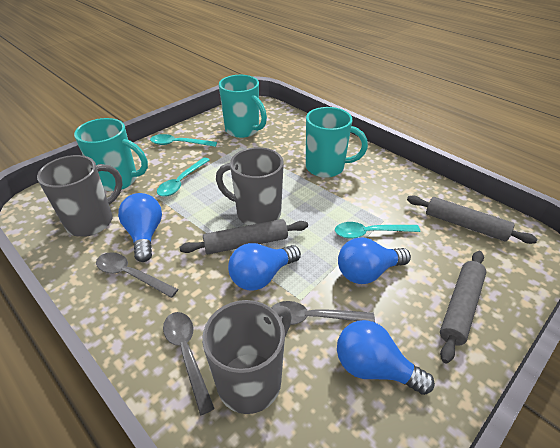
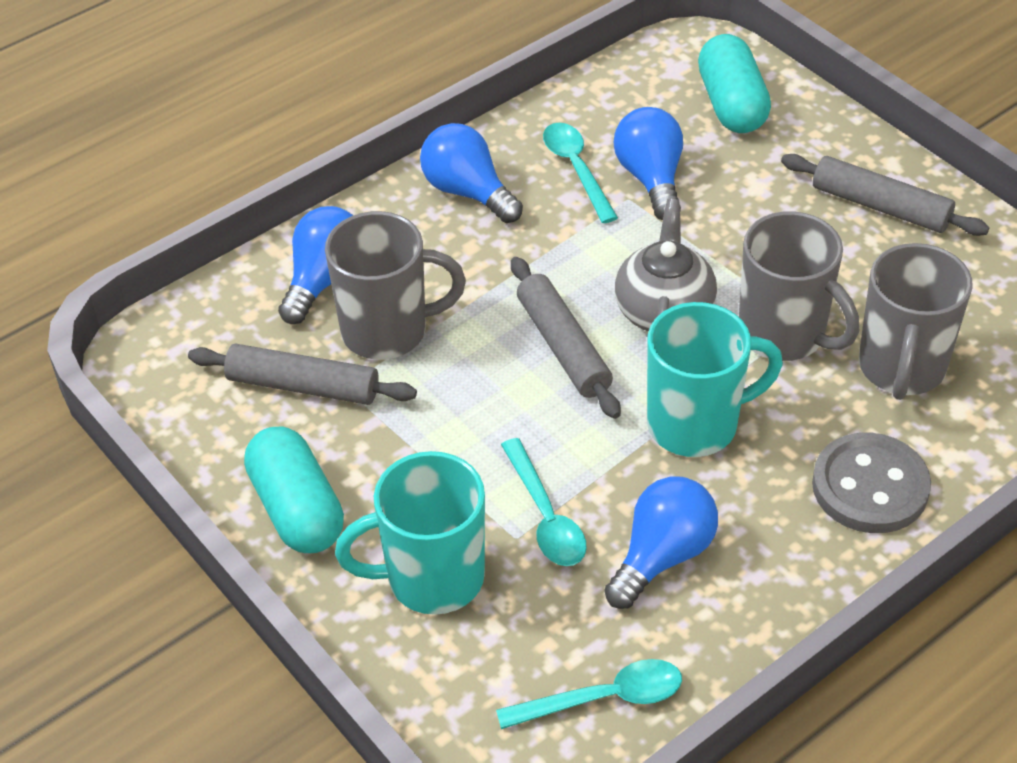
grey button: none = 0 -> [812,433,931,533] = 1
grey spoon: [96,252,178,298] [163,312,215,415] [271,301,375,325] = 3 -> none = 0
grey teapot: none = 0 -> [615,199,717,332] = 1
turquoise capsule: none = 0 -> [244,426,344,553] [698,34,771,133] = 2
turquoise mug: [74,118,148,191] [219,75,267,138] [306,107,368,178] = 3 -> [335,451,485,615] [647,302,783,457] = 2

